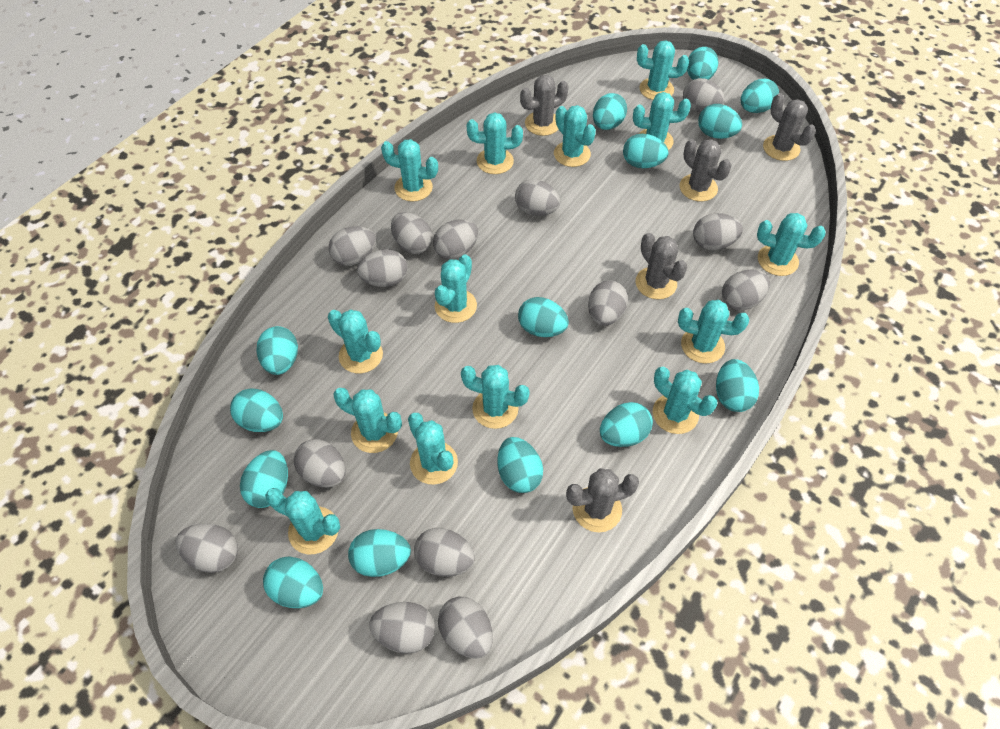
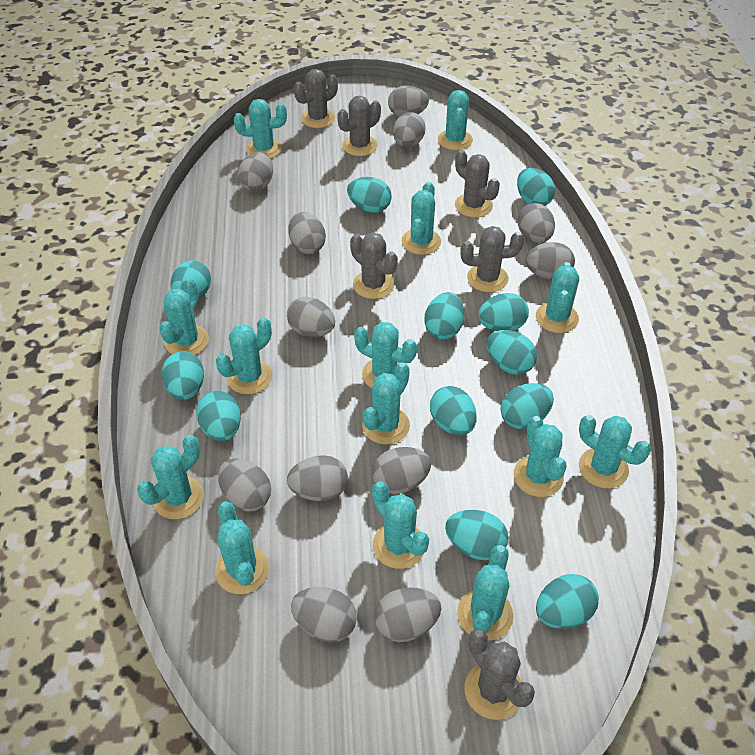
grey cactus: [520,75,569,136] [566,468,639,532] [636,233,687,299] [680,139,732,202] [763,93,816,161] = 5 -> [294,69,338,128] [337,96,381,156] [350,232,398,299] [455,150,500,218] [460,226,524,292] [464,629,535,720] = 6
grey egg: [176,523,238,573] [294,439,345,487] [329,226,376,266] [357,249,407,287] [369,602,435,654] [391,212,433,254] [414,528,475,577] [433,219,478,260] [438,597,493,659] [515,179,560,216] [588,280,628,326] [683,78,725,113] [693,213,743,250] [722,269,770,311] = 14 -> [218,459,271,512] [238,152,273,191] [287,297,335,337] [287,455,348,501] [288,212,326,254] [291,587,357,643] [372,447,431,494] [374,588,441,642] [388,85,429,117] [393,112,426,147] [517,203,555,243] [525,242,575,279] = 12
turquoise egg: [230,388,283,432] [240,450,288,508] [256,326,298,375] [263,556,323,608] [348,529,411,577] [498,437,543,493] [518,297,569,337] [593,93,627,130] [600,402,653,447] [623,134,668,168] [687,47,718,80] [698,104,742,139] [716,359,759,412] [741,79,779,113] = 14 -> [162,351,204,400] [170,260,211,300] [196,391,241,441] [347,177,392,213] [424,292,464,339] [430,386,477,435] [445,510,508,560] [478,293,529,331] [487,330,537,375] [501,383,554,429] [517,168,555,206] [536,574,599,629] = 12

